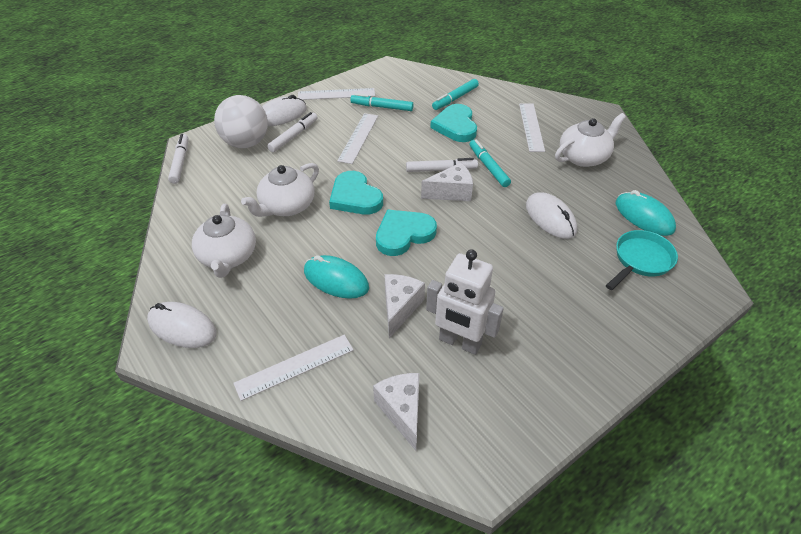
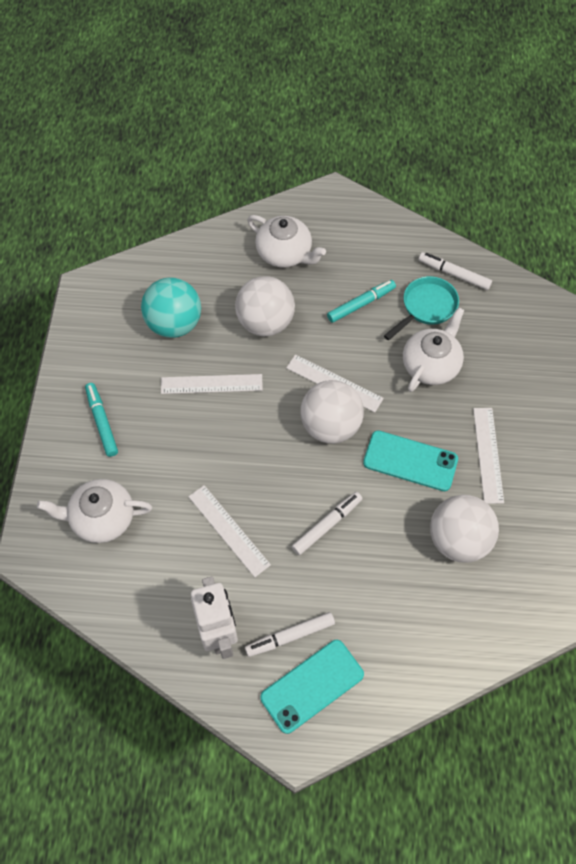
turquoise ball: none = 0 -> [141,277,201,338] = 1
turquoise heart: [329,171,383,215] [376,210,437,256] [430,104,477,142] = 3 -> none = 0
turquoise marker: [350,93,413,111] [432,79,479,110] [470,139,511,187] = 3 -> [85,383,118,457] [327,280,396,323] = 2
turquoise mouse: [304,255,369,299] [616,190,676,236] = 2 -> none = 0
turquoise phone: none = 0 -> [260,640,364,734] [363,430,458,491] = 2
white ball: [214,95,268,148] = 1 -> [235,276,295,336] [300,380,364,444] [430,495,499,563] = 3
white cheese: [373,373,419,451] [385,274,425,338] [421,163,473,201] = 3 -> none = 0
white mouse: [147,302,216,348] [262,95,307,127] [526,192,577,239] = 3 -> none = 0

